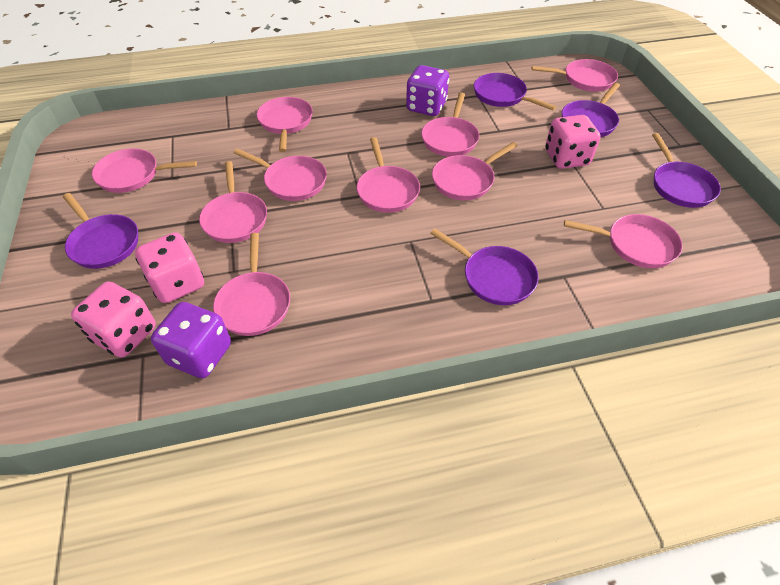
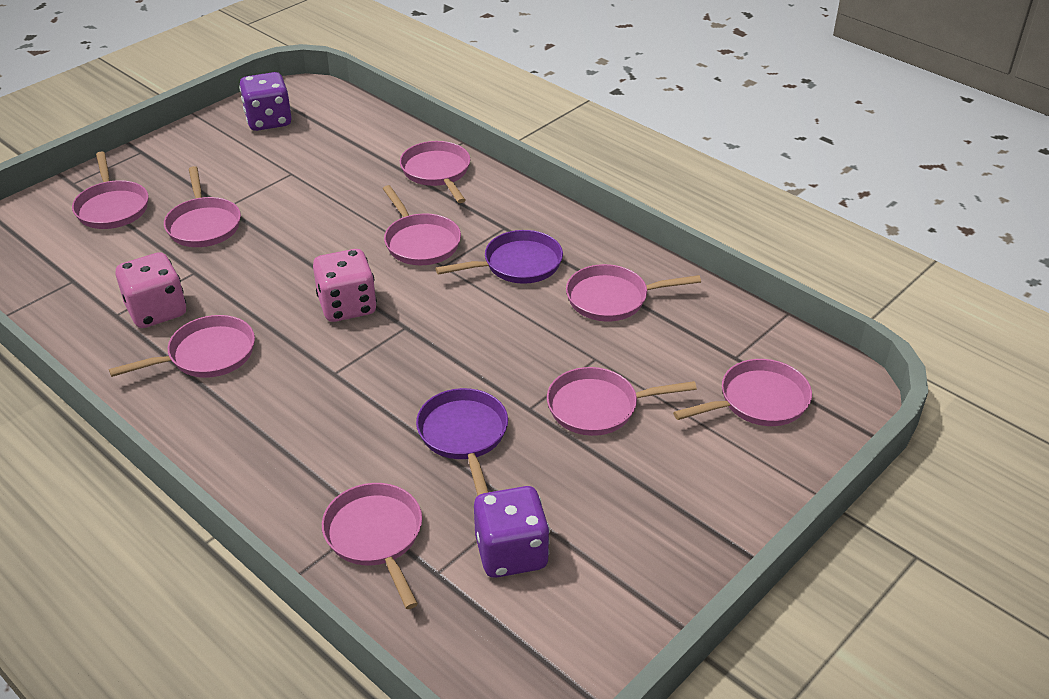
pink dice: [71,281,156,357] [135,232,204,303] [545,115,601,169] = 3 -> [116,252,186,328] [313,249,377,322] = 2
pink pan: [92,148,197,193] [199,161,267,243] [213,233,290,336] [234,148,327,201] [257,97,313,152] [356,137,420,213] [421,93,479,157] [432,142,517,200] [532,59,618,91] [564,214,683,268] = 10 -> [72,151,149,229] [109,315,255,378] [164,166,241,247] [322,483,422,609] [383,185,461,265] [400,141,470,203] [547,367,697,436] [566,264,701,321] [673,359,812,426] = 9
purple pan: [63,193,138,269] [430,229,539,305] [474,73,556,110] [562,83,620,137] [652,133,721,208] = 5 -> [416,388,508,496] [435,230,563,284] = 2

